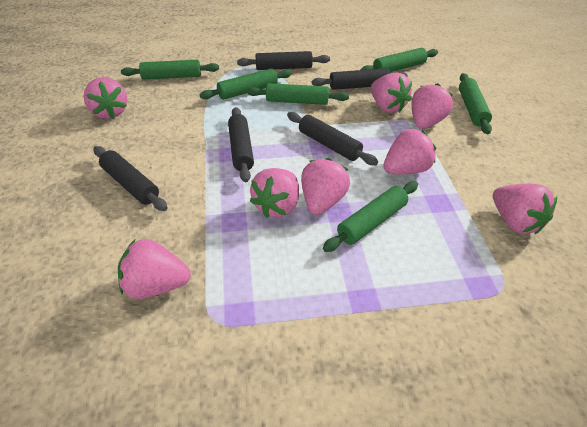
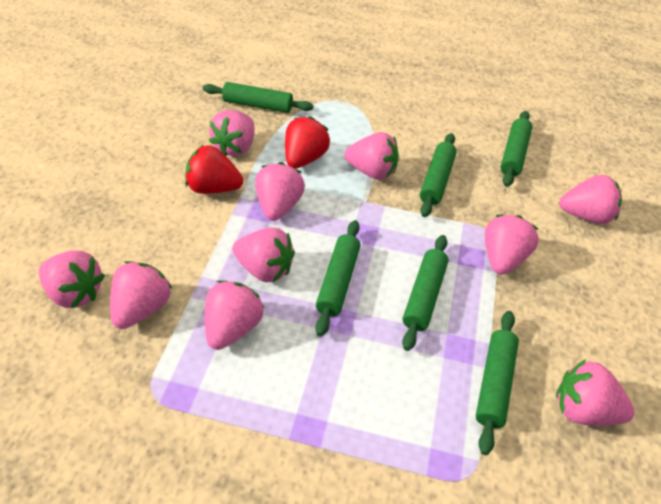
black rolling pin: [94,146,167,211] [228,107,254,182] [237,51,330,70] [287,112,378,165] [312,68,407,90] = 5 -> none = 0
pink strawberry: [84,77,128,119] [118,239,191,299] [250,168,299,218] [301,158,350,215] [371,72,412,113] [383,129,436,175] [412,83,453,129] [493,184,557,234] = 8 -> [39,250,105,309] [110,261,172,329] [205,280,264,350] [209,110,255,156] [232,227,295,282] [255,162,305,221] [345,132,399,180] [485,215,539,275] [556,359,635,426] [559,175,622,224] = 10
red strawberry: none = 0 -> [185,145,243,194] [285,116,330,169] = 2

